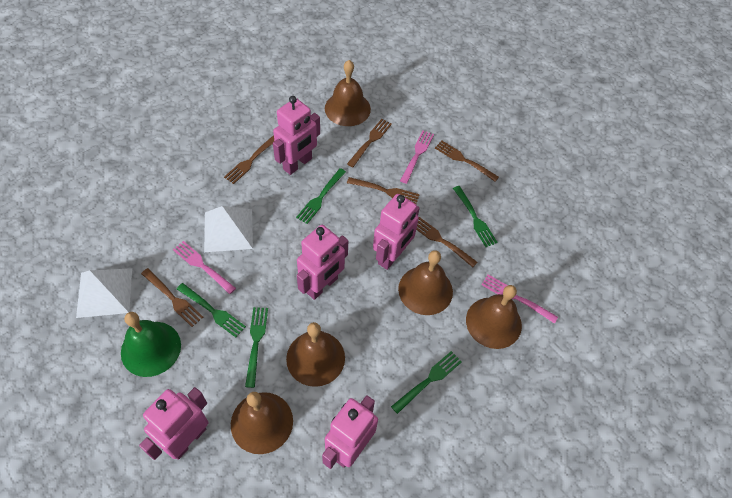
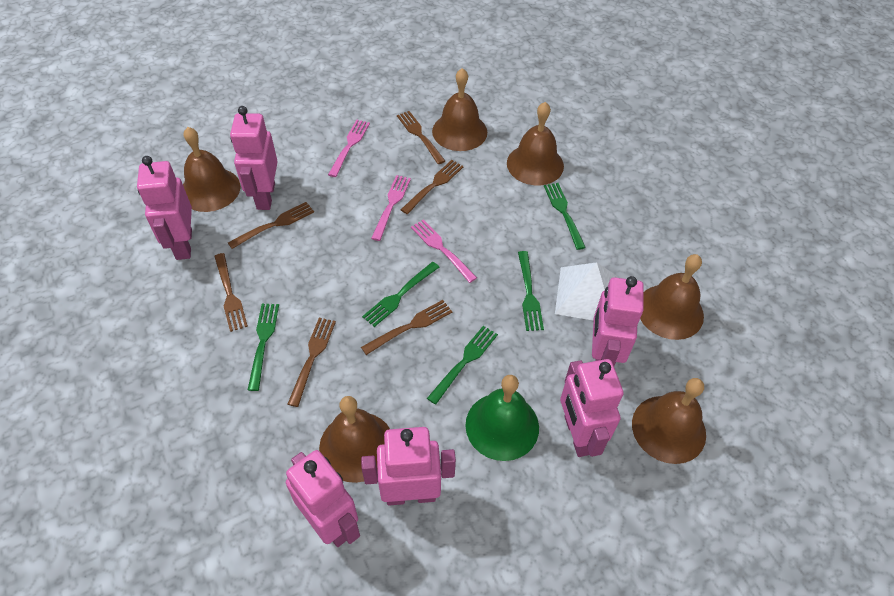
brown bell: [231,392,293,454] [286,322,345,387] [325,60,371,126] [398,250,453,315] [466,285,522,349] = 5 -> [183,127,240,212] [319,396,390,483] [432,68,487,151] [507,102,564,185] [632,378,706,464] [640,254,704,340] = 6
pink robot: [139,387,208,460] [273,96,320,175] [297,225,348,300] [322,395,378,469] [373,194,420,270] = 5 -> [137,156,192,260] [230,106,278,210] [286,450,360,547] [361,427,456,506] [560,359,624,457] [592,276,644,366] = 6
white pyramid: [76,268,132,318] [204,206,253,252] = 2 -> [555,262,618,321] = 1

